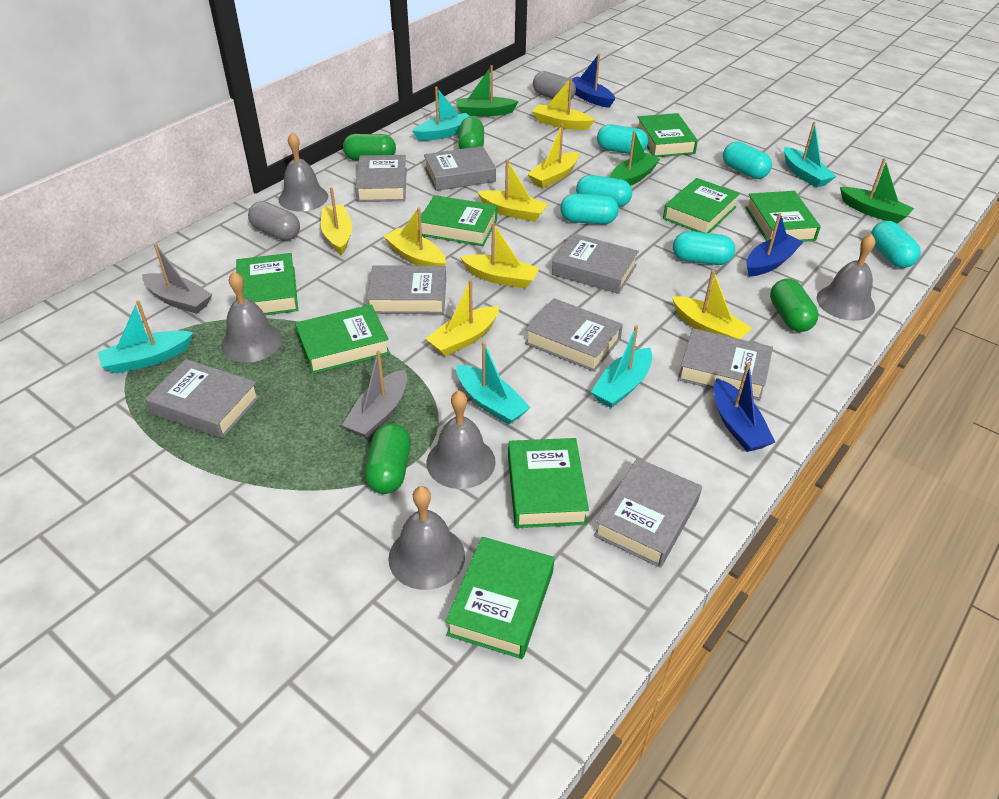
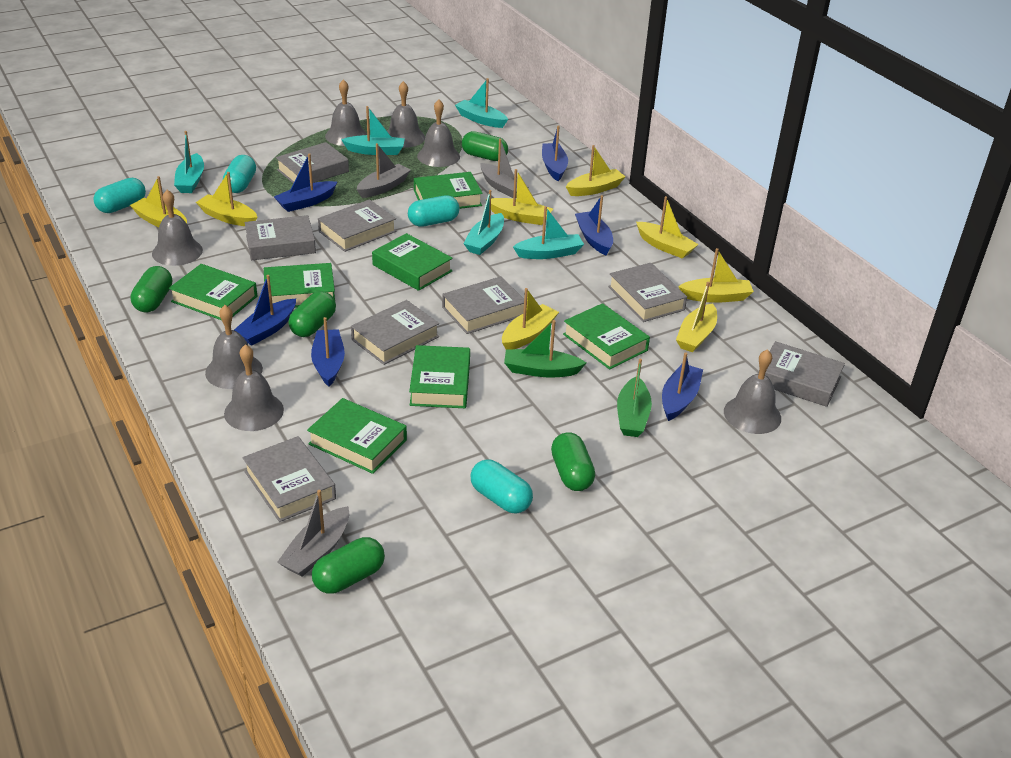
blue boat: [572,54,615,108] [714,362,775,452] [746,213,803,276] = 3 -> [234,275,296,345] [274,153,337,212] [311,317,345,387] [542,125,568,181] [575,195,613,255] [662,353,703,421] = 6
green boat: [456,65,519,117] [610,131,660,186] [840,158,914,223] = 3 -> [504,320,586,378] [617,359,652,437] = 2
green book: [236,253,298,315] [295,305,390,374] [421,195,497,246] [445,537,554,659] [508,438,589,528] [638,113,698,157] [663,178,740,233] [745,191,821,242] = 8 -> [169,264,257,320] [264,263,335,308] [307,398,407,474] [372,233,453,291] [409,345,470,408] [414,172,483,209] [563,303,650,370] = 7
green capsule: [343,134,396,161] [365,424,411,494] [458,117,484,149] [770,279,819,332] = 4 -> [131,266,172,313] [289,291,336,337] [312,537,385,594] [462,131,508,161] [551,432,595,491] = 5
grey bell: [221,271,282,363] [279,132,328,211] [388,486,465,590] [427,390,496,489] [817,234,875,321] = 5 -> [152,190,203,266] [205,305,263,389] [224,344,284,431] [325,79,367,146] [387,81,425,148] [417,99,460,167] [724,349,781,434] = 7
grey boat: [142,243,212,314] [342,351,407,438] = 2 -> [277,490,349,577] [357,143,411,198] [480,139,529,198] = 3
grey capsule: [248,201,300,241] [533,71,576,99] = 2 -> none = 0
turquoise capsule: [560,193,619,224] [576,175,632,207] [597,124,648,154] [673,231,735,265] [723,141,772,179] [871,221,921,268] = 6 -> [93,178,146,213] [223,155,256,193] [408,195,460,227] [471,460,533,514] = 4

